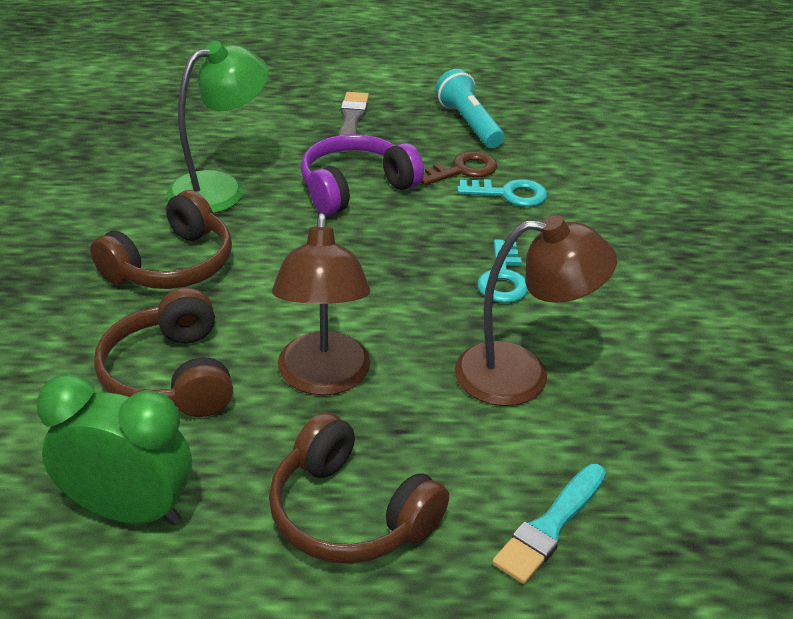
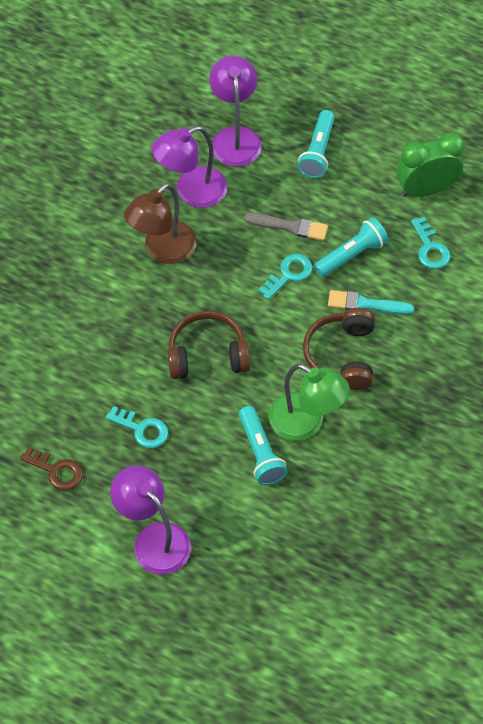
brown headphones: [90,190,232,289] [94,288,233,417] [269,412,449,564] = 3 -> [168,311,250,379] [303,308,375,390] = 2
brown lamp: [272,213,370,395] [455,215,617,406] = 2 -> [124,183,197,264] = 1
purple headphones: [301,134,424,215] = 1 -> none = 0
purple lamp: none = 0 -> [110,465,191,575] [152,126,227,208] [209,56,261,167] = 3
turquoise flashlight: [435,69,504,148] = 1 -> [239,406,288,485] [298,110,335,178] [314,217,388,277] = 3
turquoise key: [457,179,547,207] [477,239,528,303] = 2 -> [105,406,168,448] [258,254,312,300] [411,217,450,269] = 3

